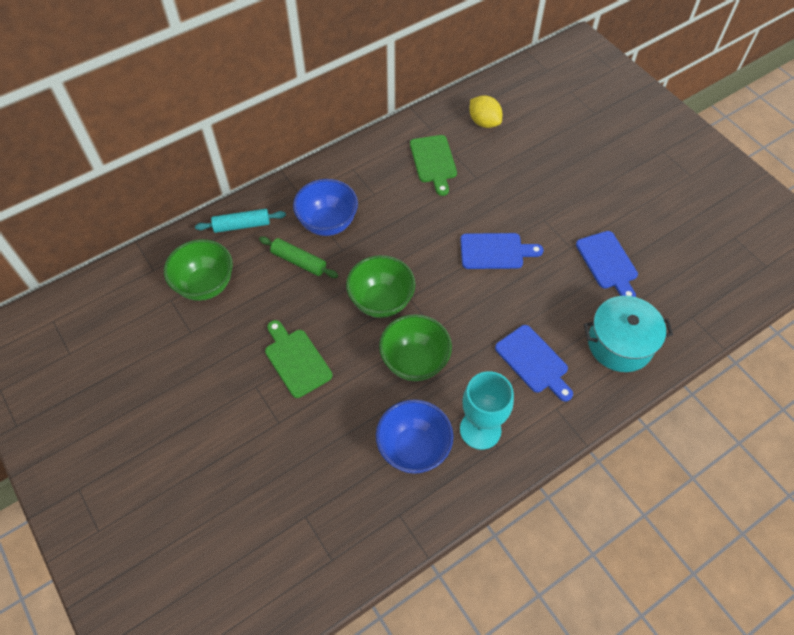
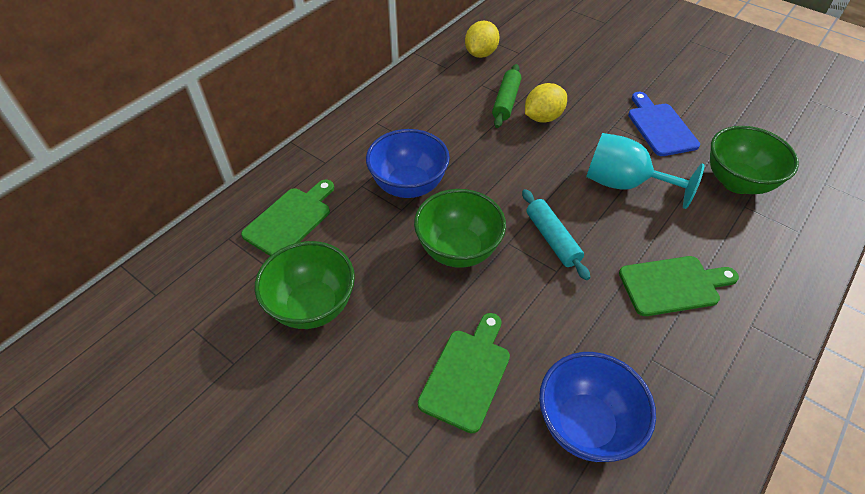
blue cutting board: [460,233,543,269] [495,325,573,402] [576,231,638,297] = 3 -> [628,92,700,156] = 1
green cutting board: [265,320,332,398] [410,135,457,196] = 2 -> [241,180,334,256] [418,313,510,434] [619,256,739,316] = 3
turquoise pot: [584,296,673,372] = 1 -> none = 0
yellow lemon: [469,95,502,128] = 1 -> [465,21,500,58] [525,83,567,123] = 2

